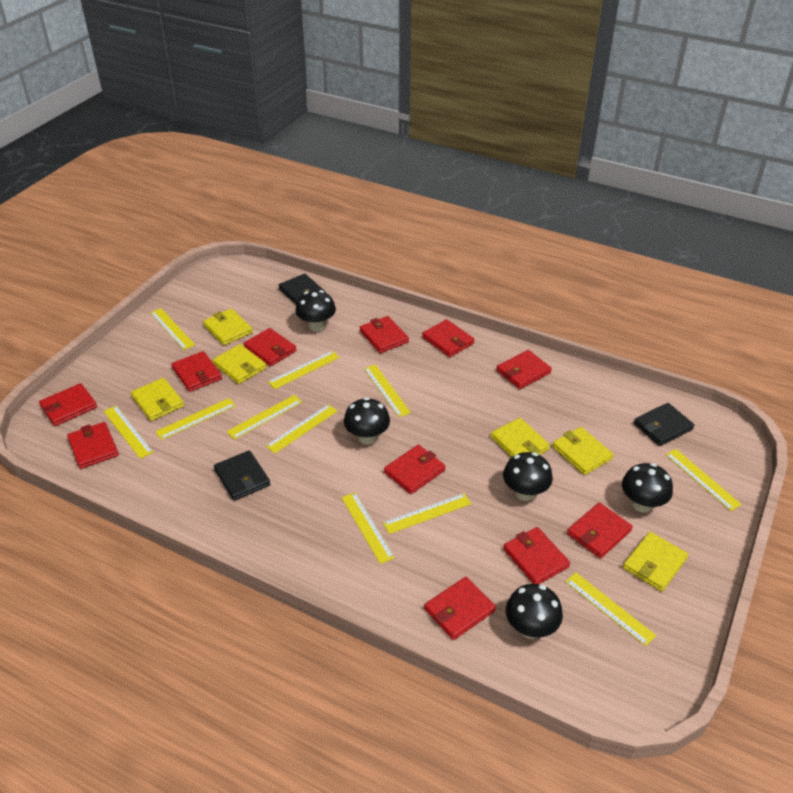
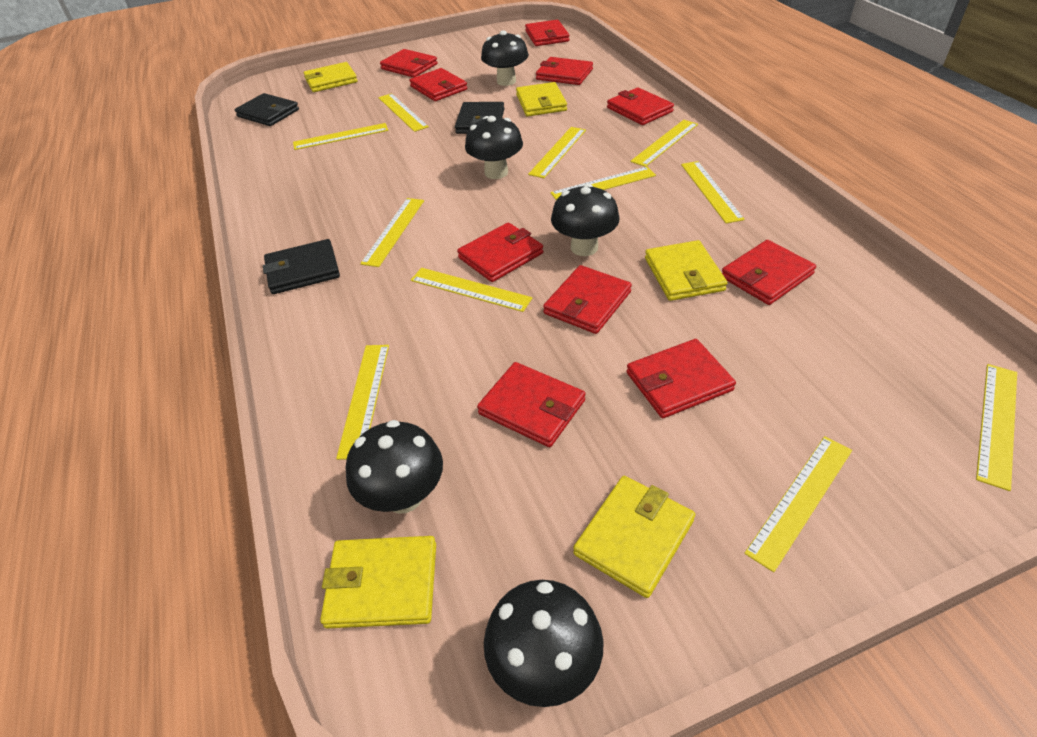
red wallet: [39,383,97,426] [67,422,119,469] [172,351,222,392] [244,328,296,367] [360,316,409,353] [384,445,445,494] [422,319,474,357] [424,577,496,640] [496,350,552,389] [503,527,570,584] [567,502,633,559] = 11 -> [380,49,438,78] [409,68,468,101] [457,222,544,282] [477,362,585,447] [525,20,569,46] [536,57,593,85] [543,265,632,334] [607,88,674,125] [627,339,736,418] [722,240,816,305] = 10
yellow wallet: [131,378,184,421] [203,308,253,345] [213,344,266,384] [491,418,550,457] [552,427,614,475] [623,532,688,591] = 6 -> [304,62,357,92] [320,536,436,628] [516,82,567,116] [573,476,695,598] [645,240,727,301] = 5

